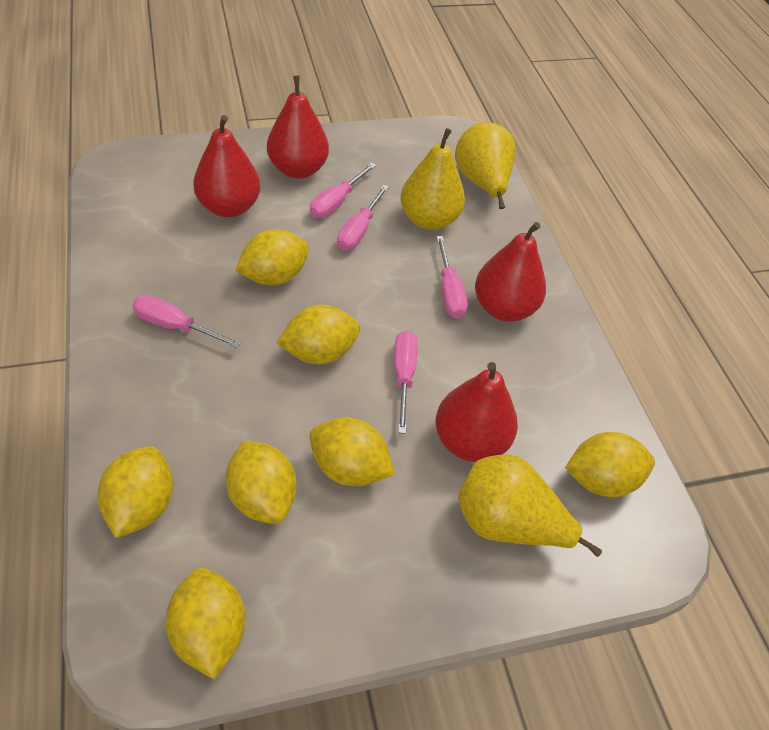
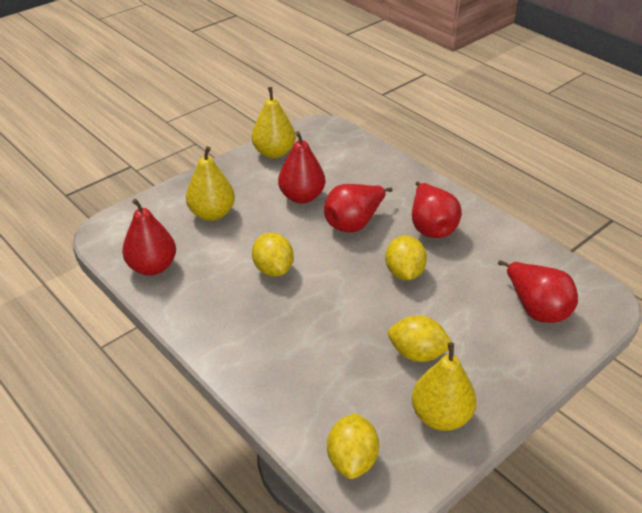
pink screwdriver: [132,295,241,348] [310,163,376,218] [337,185,389,251] [394,331,418,434] [436,236,468,319] = 5 -> none = 0
red pear: [193,115,261,217] [267,75,329,179] [436,362,518,462] [475,222,546,322] = 4 -> [122,199,176,276] [278,131,325,204] [324,184,393,233] [412,181,461,238] [498,260,578,323] = 5
yellow lemon: [98,446,173,538] [165,568,246,679] [226,441,297,524] [235,229,309,285] [277,305,360,364] [309,418,395,486] [565,432,655,497] = 7 -> [252,232,294,277] [327,413,379,479] [385,235,427,280] [388,315,452,362] = 4

